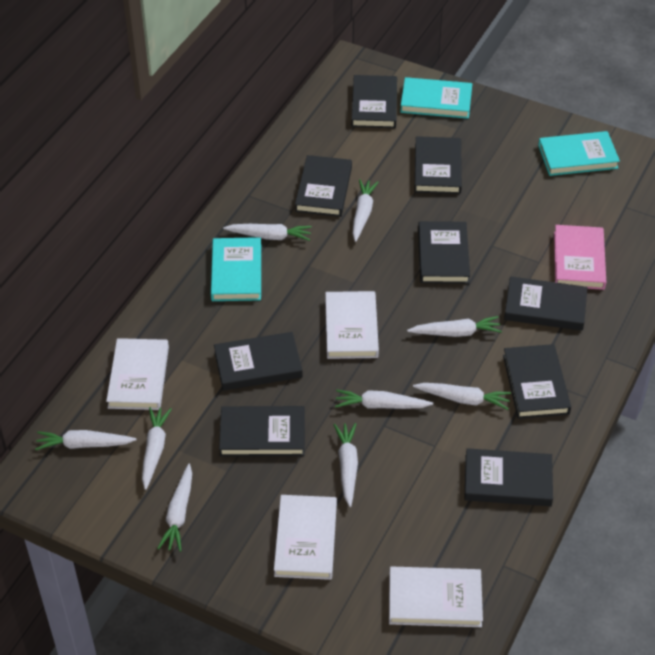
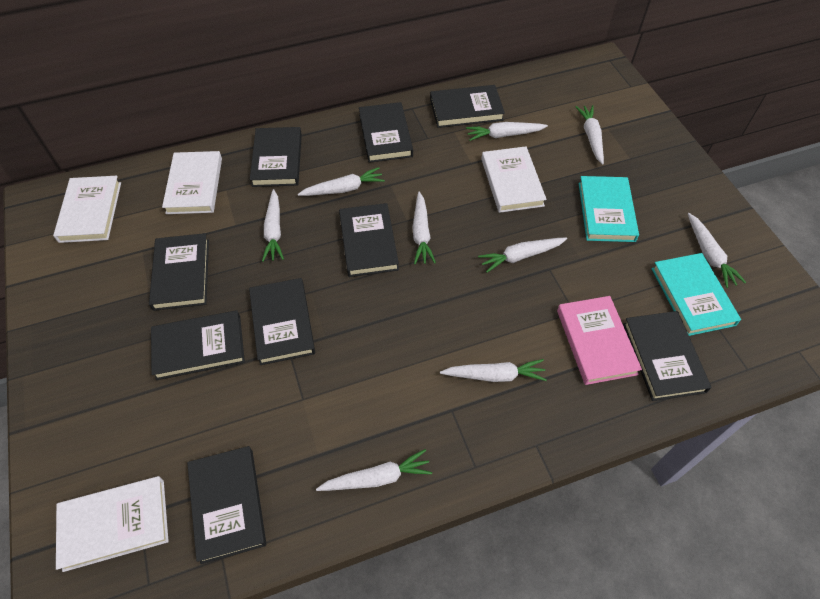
turquoise book: [211,237,261,301] [400,77,472,119] [538,131,620,176] = 3 -> [579,176,639,242] [651,253,741,336] = 2

